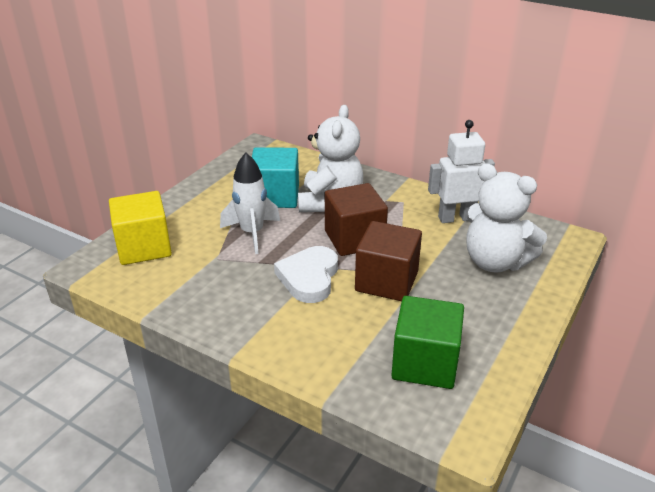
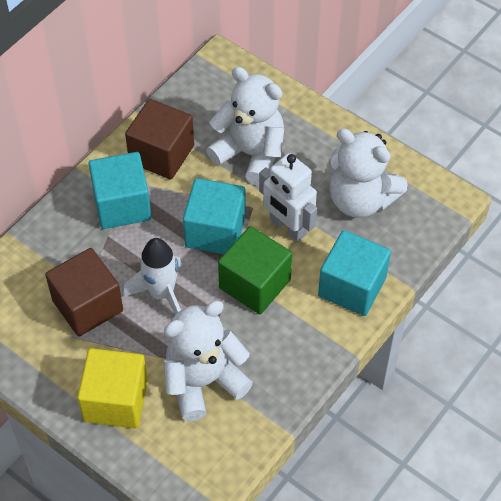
turquoise cube: [252,147,299,208] = 1 -> [88,152,151,229] [183,178,246,254] [318,230,391,316] = 3
white heart: [274,246,338,303] = 1 -> none = 0
white teddy bear: [298,105,363,212] [466,163,547,273] = 2 -> [163,301,253,421] [206,67,284,186] [330,128,408,218] = 3

